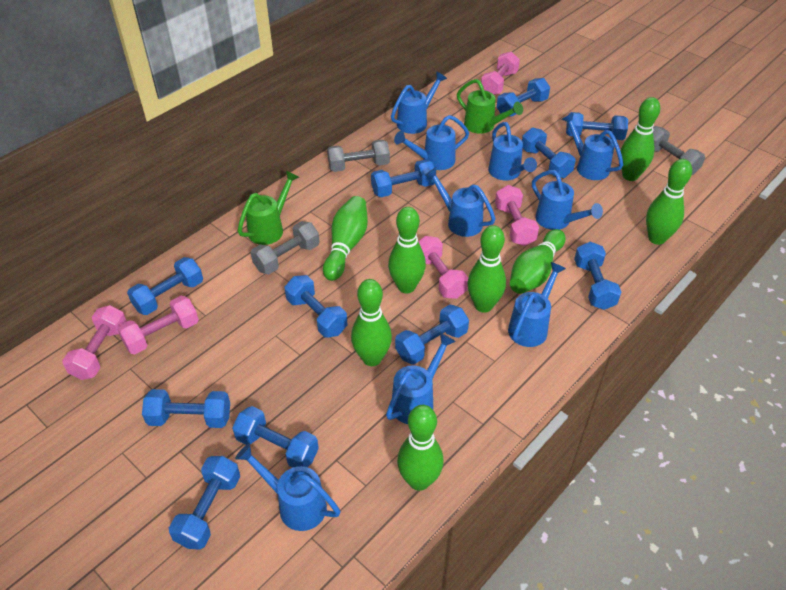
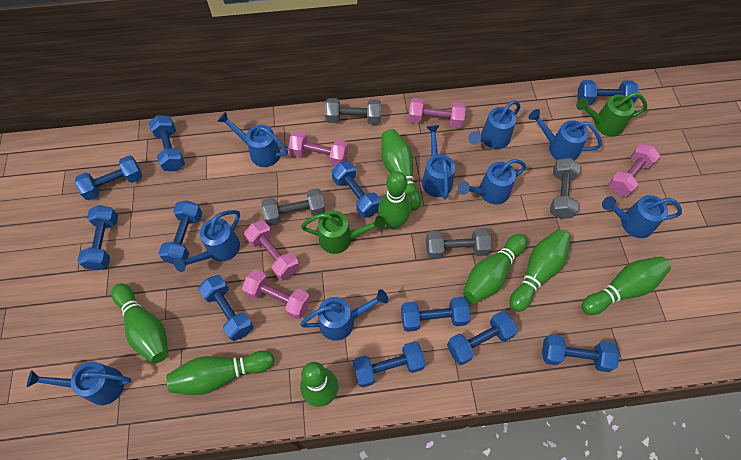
grey dumbbell: [251,221,320,274] [327,140,390,172] [653,126,705,175] = 3 -> [262,188,325,226] [325,98,381,125] [426,228,492,259] [550,158,580,219] = 4

